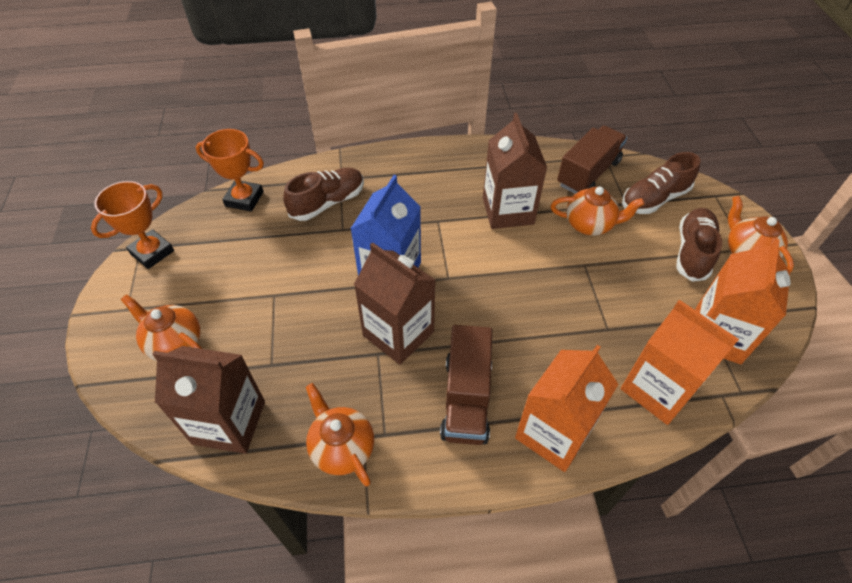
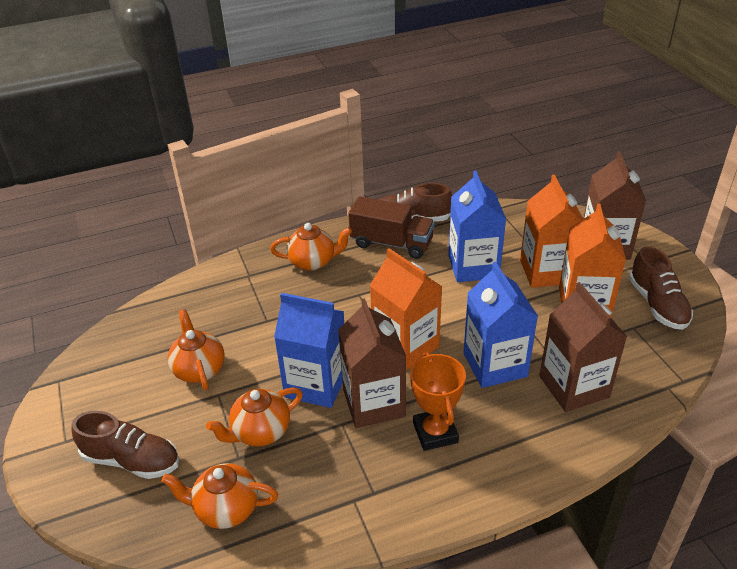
blue carton: [350,175,421,275] = 1 -> [274,293,344,408] [448,170,506,282] [463,262,538,388] = 3
brown truck: [440,325,492,445] [557,126,627,194] = 2 -> [348,196,435,259] = 1
orange trophy: [91,181,174,269] [196,129,264,212] = 2 -> [410,352,466,451] = 1

